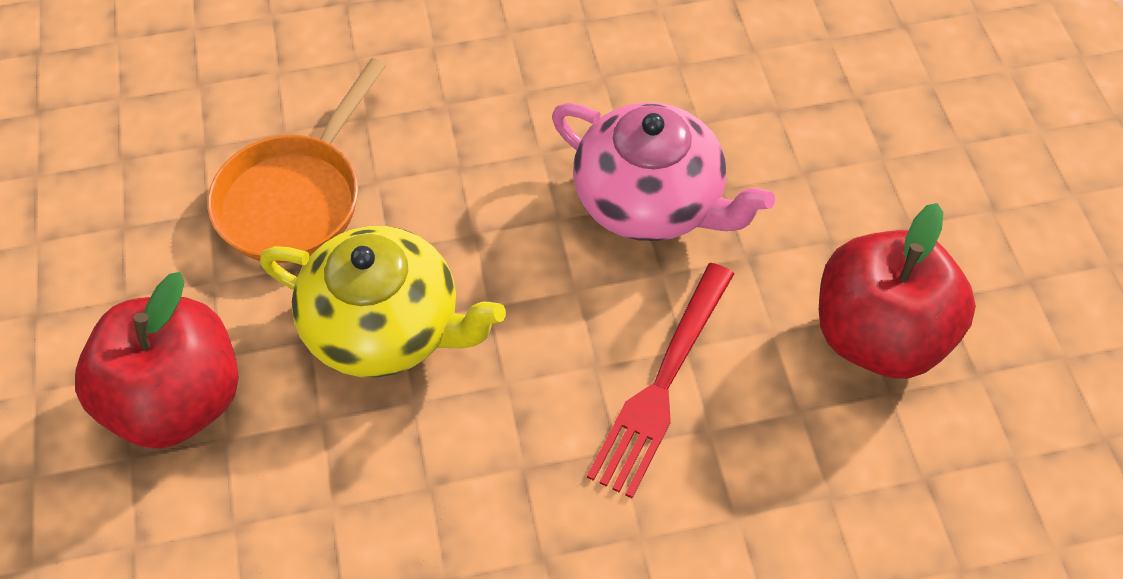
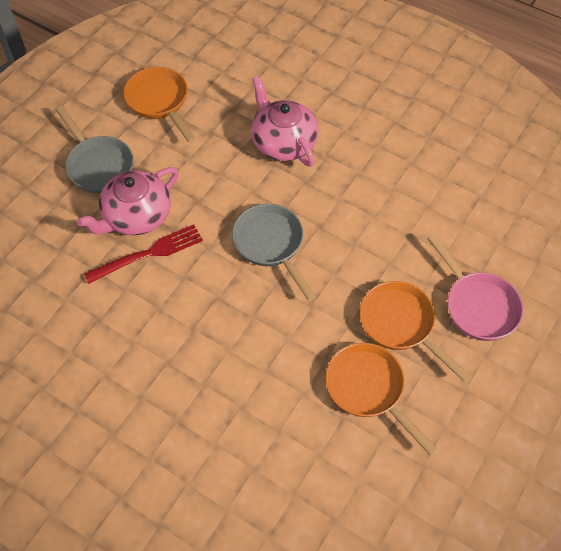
grey pan: none = 0 -> [56,106,134,193] [232,204,316,301] = 2
orange pan: [207,58,386,263] = 1 -> [124,67,196,143] [326,343,437,455] [360,281,470,381] = 3
pink pan: none = 0 -> [427,234,524,341] = 1
pink teapot: [552,102,775,241] = 1 -> [77,167,179,235] [251,76,319,167] = 2
red apple: [75,272,238,449] [819,203,976,379] = 2 -> none = 0
yellow teapot: [260,226,506,377] = 1 -> none = 0

